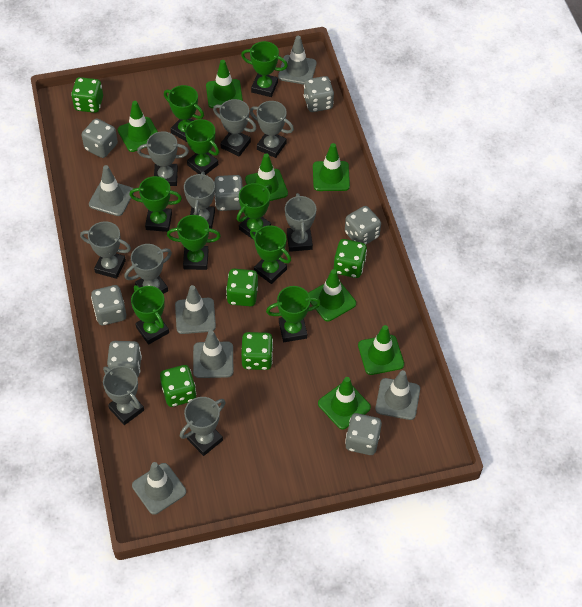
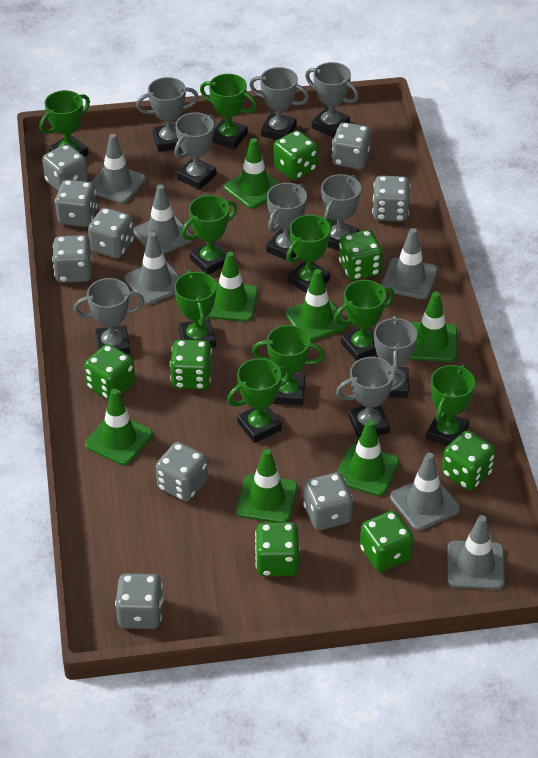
green dice: [71,77,103,113] [160,365,196,407] [226,269,258,306] [241,332,273,370] [334,239,367,278] = 5 -> [84,344,135,400] [170,339,212,390] [255,522,300,576] [274,130,318,180] [339,230,383,280] [360,511,414,572] [442,431,495,490] = 7
grey dice: [82,118,118,158] [91,285,126,325] [107,341,142,378] [214,175,243,211] [304,76,334,112] [345,206,381,244] [345,413,382,455] = 7 -> [42,144,88,191] [52,235,92,283] [55,180,97,227] [88,208,134,258] [115,573,163,629] [156,442,208,501] [303,473,353,530] [332,122,372,169] [372,176,411,222] = 9

